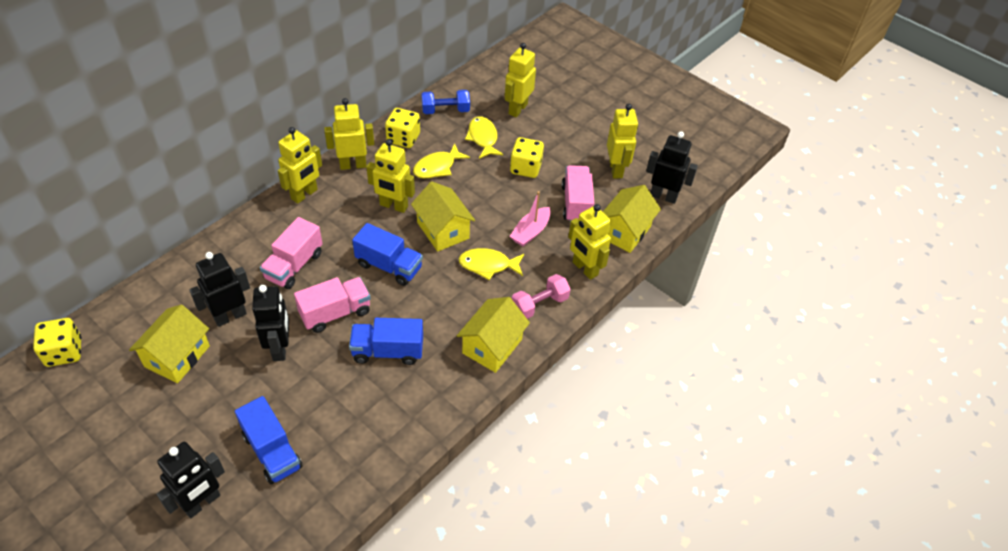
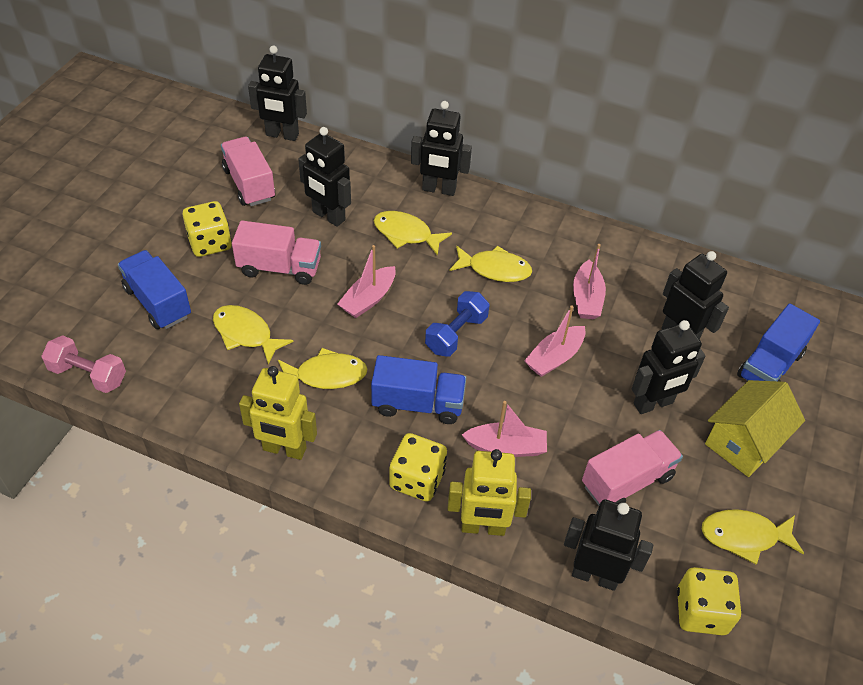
black robot: [157,442,225,518] [189,252,250,327] [252,285,289,361] [646,131,698,204] = 4 -> [248,46,307,141] [298,127,351,227] [411,101,472,196] [564,499,653,591] [632,320,705,414] [661,251,729,339] = 6
pink boat: [510,191,551,246] = 1 -> [337,245,396,318] [462,401,547,457] [524,305,585,377] [573,244,606,319] = 4
yellow fish: [413,143,470,179] [459,248,524,280] [465,116,503,159] = 3 -> [213,305,294,365] [278,348,367,389] [374,211,452,256] [449,246,532,282] [702,509,804,565] = 5
yellow house: [129,304,210,383] [411,182,475,252] [457,297,530,373] [603,185,661,253] = 4 -> [705,380,805,477] = 1
yellow robot: [278,127,322,204] [324,98,374,170] [367,139,415,213] [505,43,536,117] [568,204,611,280] [607,104,638,178] = 6 -> [239,366,317,460] [448,449,531,536] = 2

